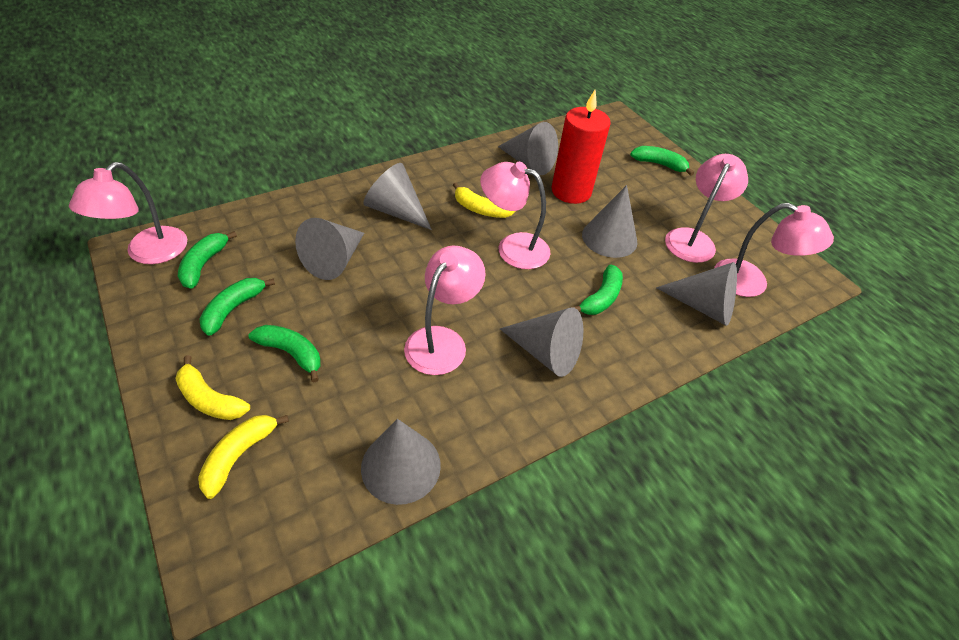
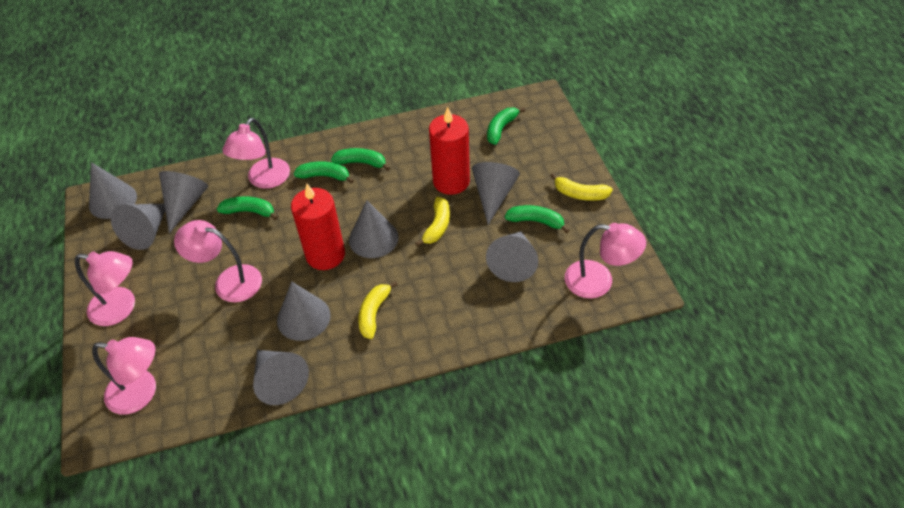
grey cone: [295,218,364,280] [361,419,441,505] [363,163,432,230] [498,122,558,175] [500,308,583,377] [582,185,637,258] [656,262,737,326] = 7 -> [89,162,137,219] [111,204,165,250] [159,171,208,233] [253,350,309,405] [277,282,331,341] [349,200,399,258] [472,162,520,225] [486,231,538,282] = 8
red candle: [552,90,611,204] = 1 -> [291,184,345,270] [429,107,470,195] = 2

